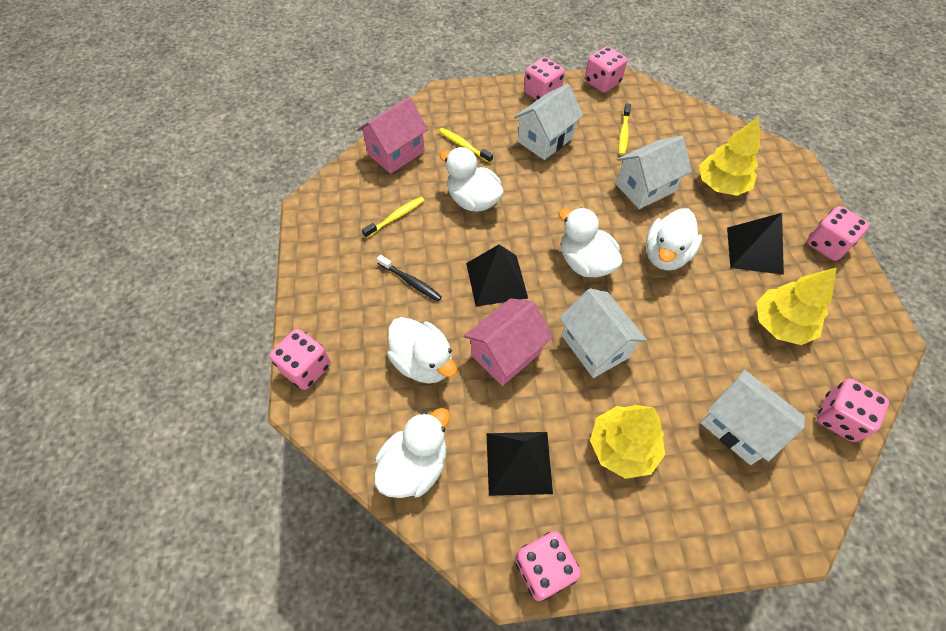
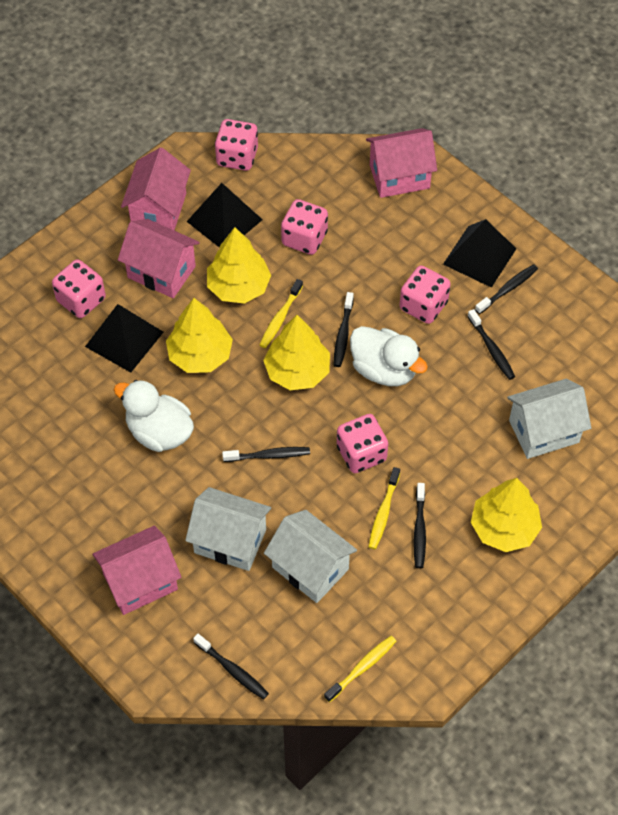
black toothbrush: [377,255,442,301] = 1 -> [193,634,269,700] [222,447,310,462] [334,292,354,367] [413,483,426,568] [467,309,515,380] [475,264,538,314] = 6
pink dice: [269,329,331,390] [515,531,581,601] [524,57,565,100] [585,46,627,93] [807,206,869,261] [817,379,889,442] = 6 -> [52,259,106,318] [215,119,258,171] [281,199,328,255] [337,414,388,473] [400,266,451,324] = 5
pink house: [357,97,428,174] [464,298,553,386] = 2 -> [93,525,181,615] [118,219,200,298] [121,147,191,231] [366,128,437,198] = 4
white duck: [374,408,450,498] [387,317,457,384] [440,147,504,212] [559,207,623,277] [646,209,702,271] = 5 -> [114,380,194,452] [350,326,428,386] = 2
white house: [514,84,584,160] [559,288,647,378] [616,136,692,209] [700,370,805,465] = 4 -> [185,487,271,571] [264,510,357,603] [507,379,591,459] = 3
yellow tree: [590,405,665,479] [699,117,760,196] [756,267,837,345] = 3 -> [166,298,233,373] [207,227,271,304] [263,315,330,390] [471,478,542,552] = 4

